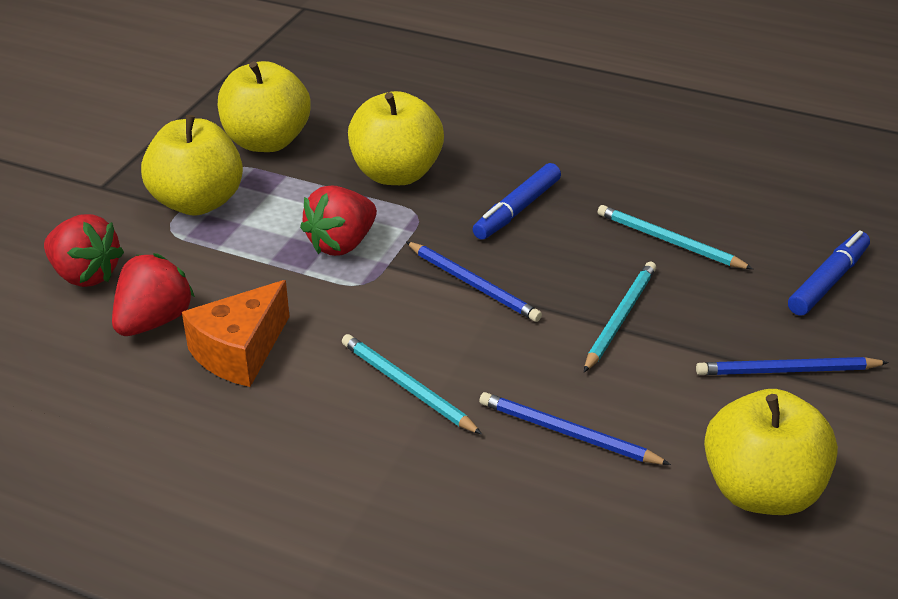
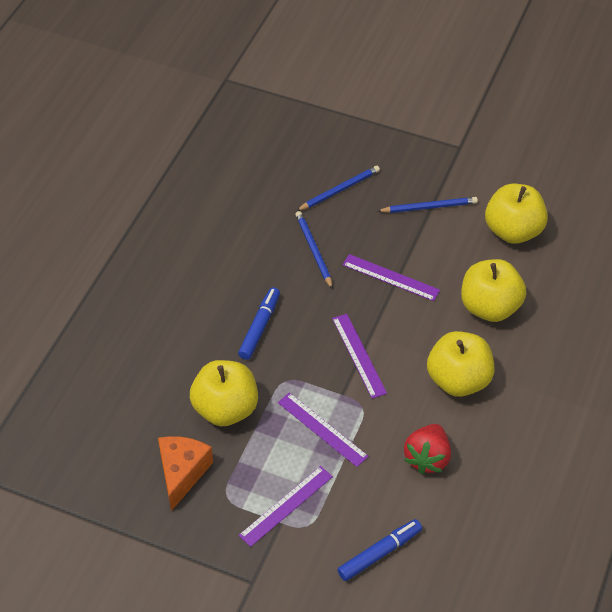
purple ruler: none = 0 -> [239,466,333,547] [278,393,369,467] [332,314,387,399] [343,254,440,301] = 4
red strawberry: [44,214,124,287] [112,253,195,336] [300,186,377,256] = 3 -> [404,424,451,474] = 1
turquoise pencil: [342,334,482,434] [584,262,656,372] [597,205,753,269] = 3 -> none = 0

